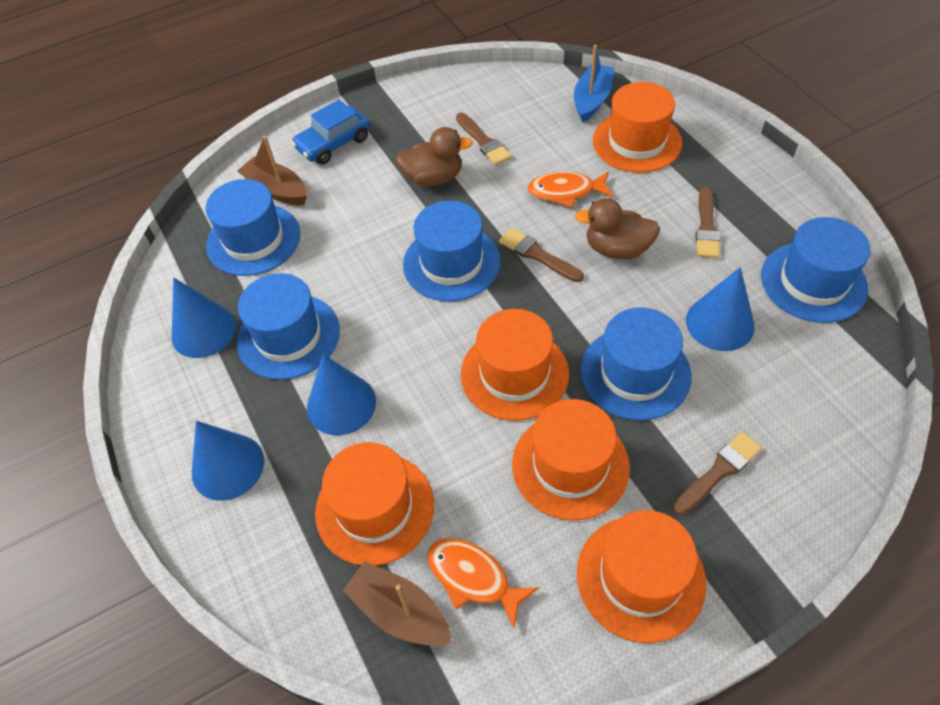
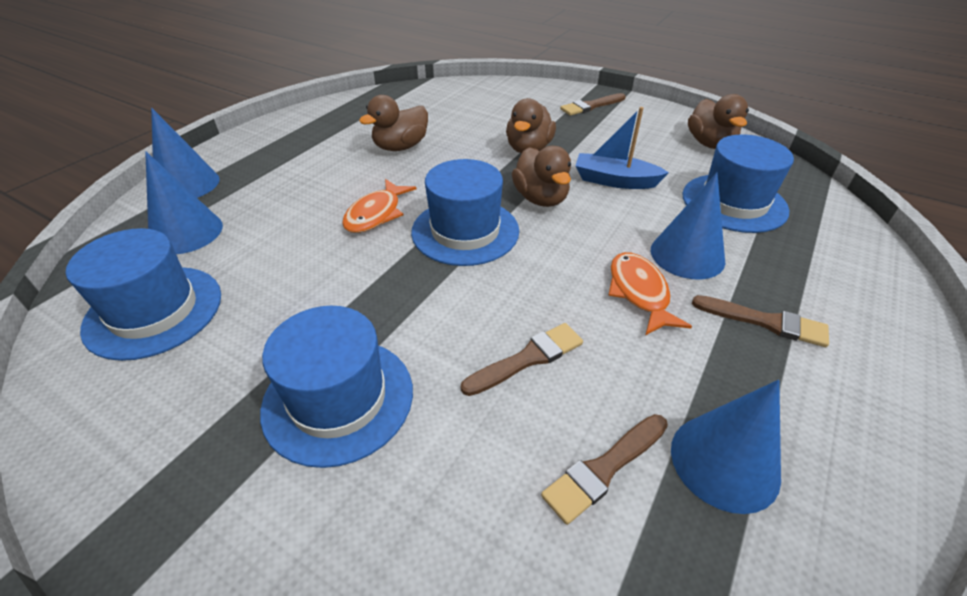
blue car: [291,99,370,164] = 1 -> none = 0
blue hat: [205,179,300,276] [237,273,340,380] [403,201,501,301] [581,307,692,421] [761,217,870,323] = 5 -> [66,228,221,361] [260,306,413,468] [411,159,519,266] [683,134,794,233] = 4
brown boat: [237,136,307,205] [343,561,452,646] = 2 -> none = 0
brown duck: [396,127,473,186] [575,198,661,260] = 2 -> [359,95,428,151] [506,98,556,153] [512,146,571,207] [688,94,749,149] = 4
orange hat: [315,442,434,566] [461,309,569,421] [512,399,630,520] [577,510,707,643] [593,82,682,173] = 5 -> none = 0

